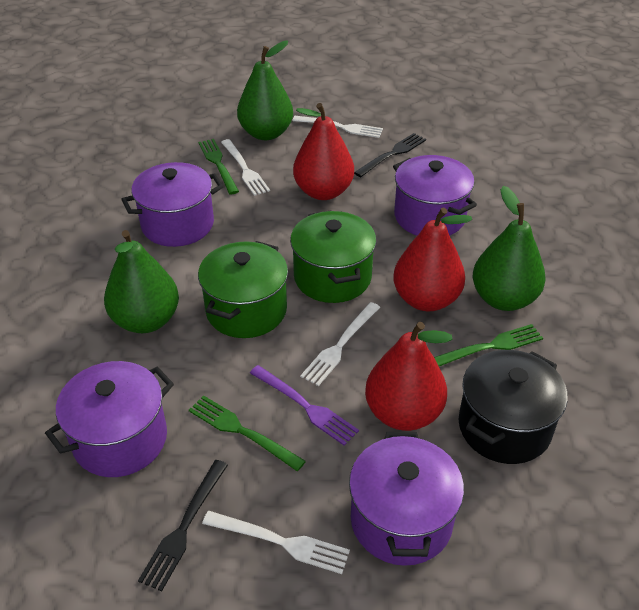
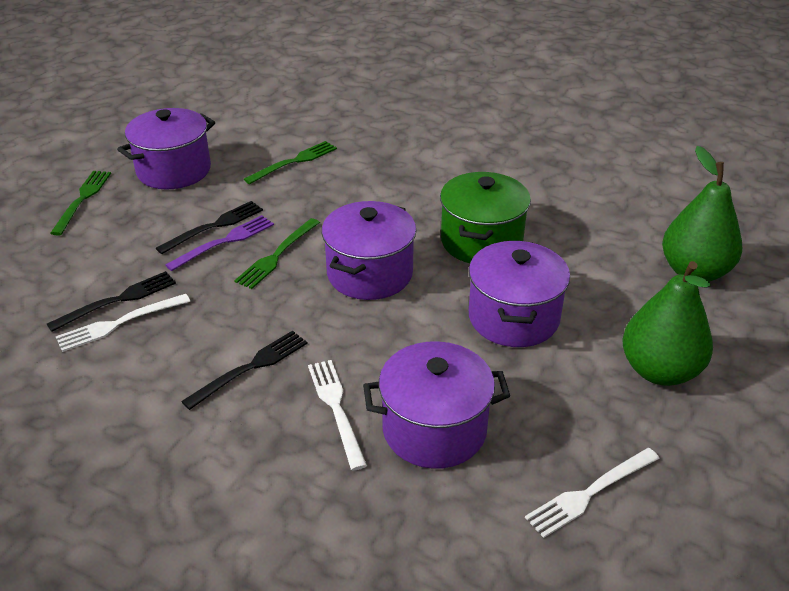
black fork: [138,460,228,591] [354,133,426,177] = 2 -> [47,271,176,332] [156,201,263,254] [181,331,308,410] = 3
black pot: [459,350,568,464] = 1 -> none = 0
green pear: [104,230,179,333] [237,41,293,140] [473,186,546,311] = 3 -> [622,261,713,386] [662,146,742,282] = 2
green pot: [198,241,288,338] [290,210,376,303] = 2 -> [440,172,531,263] = 1
red pear: [293,103,354,200] [365,322,453,431] [393,208,472,311] = 3 -> none = 0
white fork: [202,511,350,574] [221,139,270,196] [292,116,383,138] [300,302,380,386] = 4 -> [56,294,190,352] [308,360,367,471] [525,448,660,538] = 3

